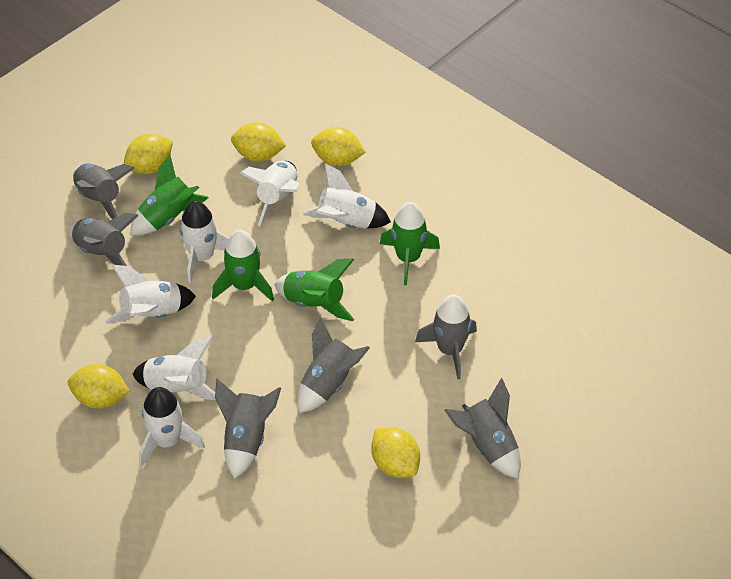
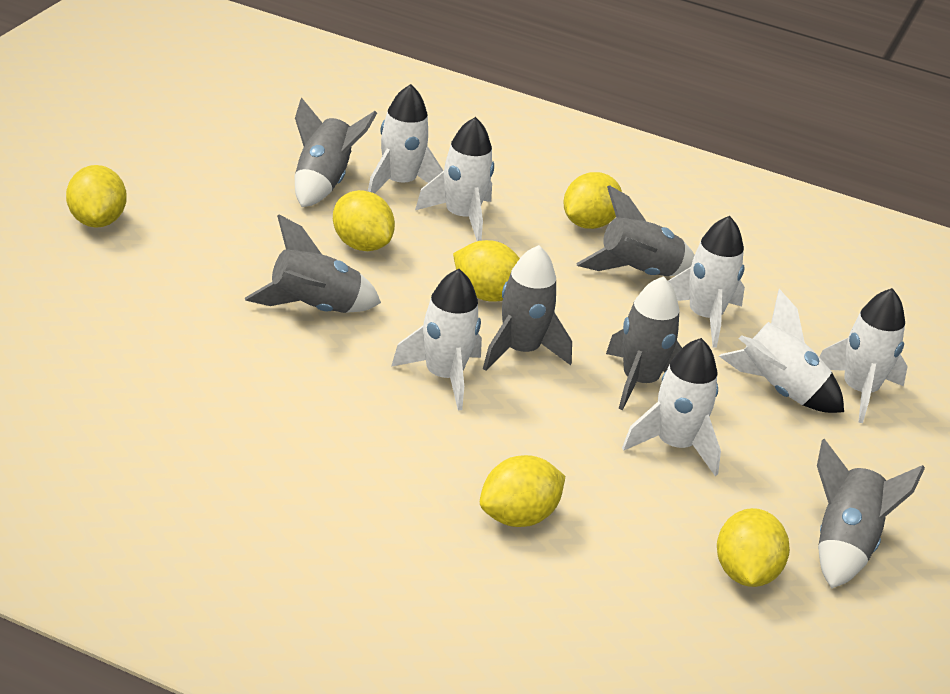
green rocket: [130,155,209,235] [212,230,274,302] [274,258,355,321] [380,202,440,285] = 4 -> none = 0
white rocket: [105,265,196,324] [132,336,216,400] [139,387,205,467] [180,201,229,283] [240,161,300,226] [303,163,391,229] = 6 -> [368,84,443,193] [391,269,482,411] [415,117,494,241] [622,338,721,476] [668,216,745,348] [719,289,844,413] [820,288,908,423] = 7
yellow lemon: [68,364,130,409] [124,134,173,174] [231,122,286,162] [311,127,366,166] [371,427,420,478] = 5 -> [66,165,127,228] [333,190,395,251] [453,240,520,302] [480,455,565,527] [563,172,622,229] [717,508,790,587] = 6

